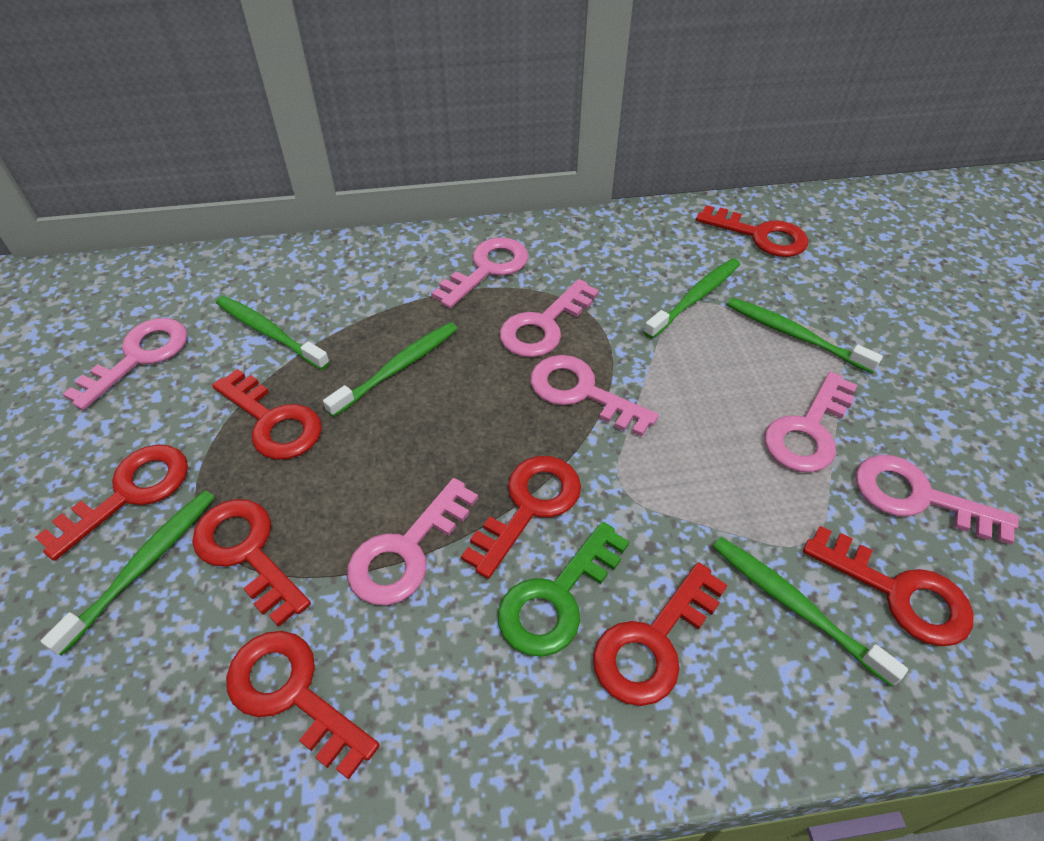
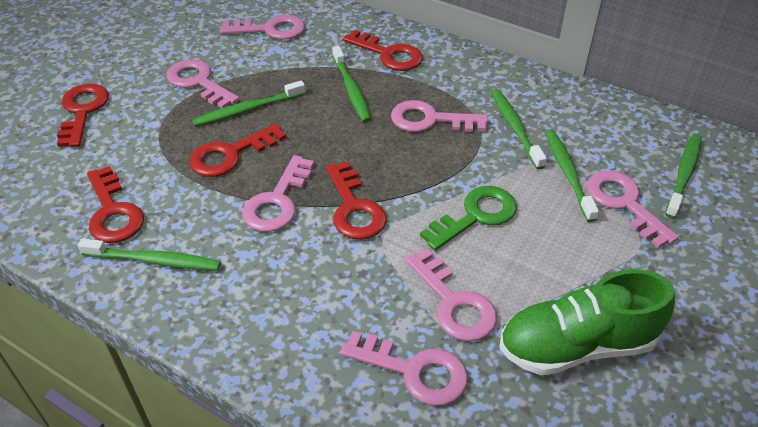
green shoe: none = 0 -> [499,269,675,375] = 1
red key: [35,444,188,561] [192,499,311,627] [212,369,322,460] [226,631,380,780] [461,456,581,579] [593,562,727,706] [696,205,808,257] [803,526,974,646] = 8 -> [57,84,109,147] [87,166,144,243] [189,123,286,177] [326,161,387,240] [343,30,423,71] = 5

